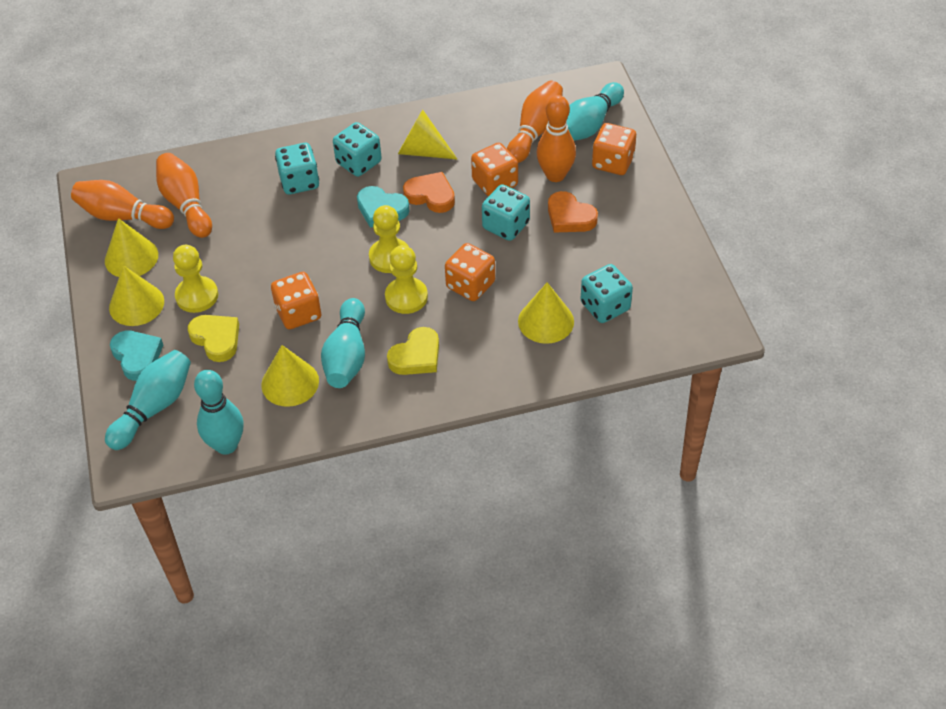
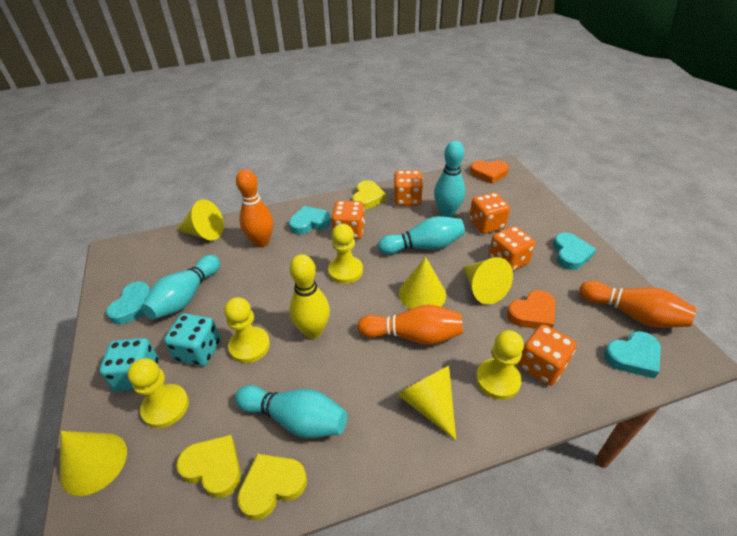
orange bowling pin: [71,180,174,229] [156,153,212,238] [507,81,563,163] [537,95,576,182] = 4 -> [236,169,273,247] [357,305,463,345] [579,281,696,328] = 3
orange dice: [271,272,321,329] [445,243,495,301] [471,142,518,196] [592,123,636,175] = 4 -> [332,201,365,239] [394,170,423,206] [469,192,510,234] [489,226,535,271] [518,324,577,386] = 5
turquoise dice: [275,143,319,195] [333,122,382,177] [482,184,530,241] [581,264,633,323] = 4 -> [99,338,159,391] [164,313,221,366] = 2
turquoise heart: [110,331,163,381] [357,186,409,228] = 2 -> [106,281,150,325] [289,206,331,235] [553,233,596,270] [604,331,661,379] = 4
yellow bowling pin: none = 0 -> [289,254,330,339] = 1
yellow heart: [188,315,239,362] [387,327,439,375] = 2 -> [176,435,241,498] [237,454,307,520] [352,181,387,210] = 3
yellow pawn: [173,245,218,313] [369,205,409,273] [385,245,428,314] = 3 -> [128,358,189,428] [224,297,270,363] [328,224,363,284] [476,330,524,400] = 4

